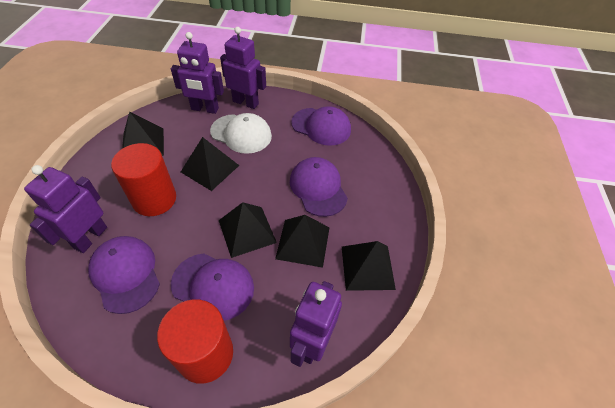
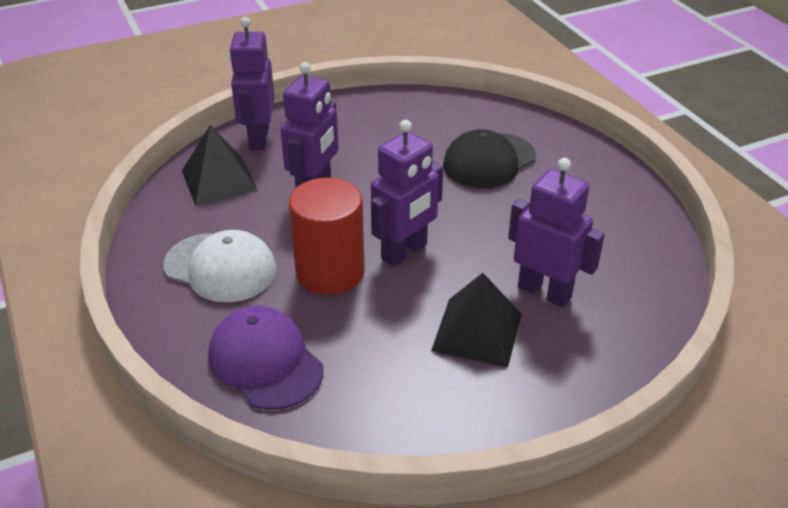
black cap: none = 0 -> [443,129,536,188] = 1
black pyramid: [122,112,164,156] [181,137,239,191] [219,202,277,258] [275,215,330,268] [342,241,396,291] = 5 -> [182,125,258,206] [431,273,522,368] = 2
purple cap: [88,236,160,314] [171,254,254,321] [290,157,348,217] [291,106,351,146] = 4 -> [208,306,323,410] = 1
red cylinder: [111,143,176,216] [157,299,233,384] = 2 -> [289,177,365,295] = 1

